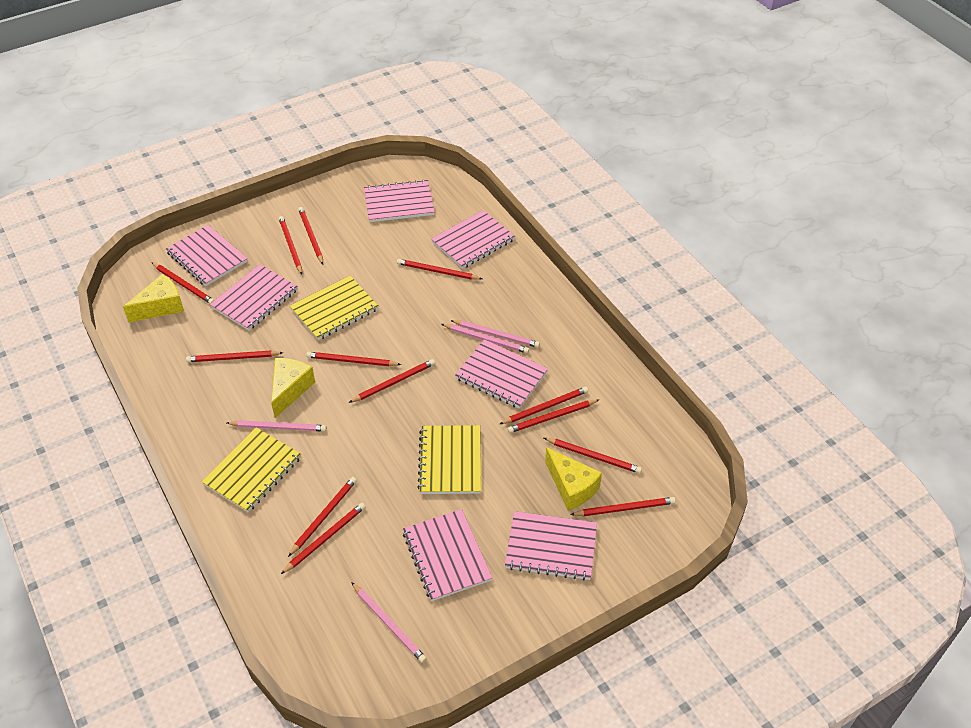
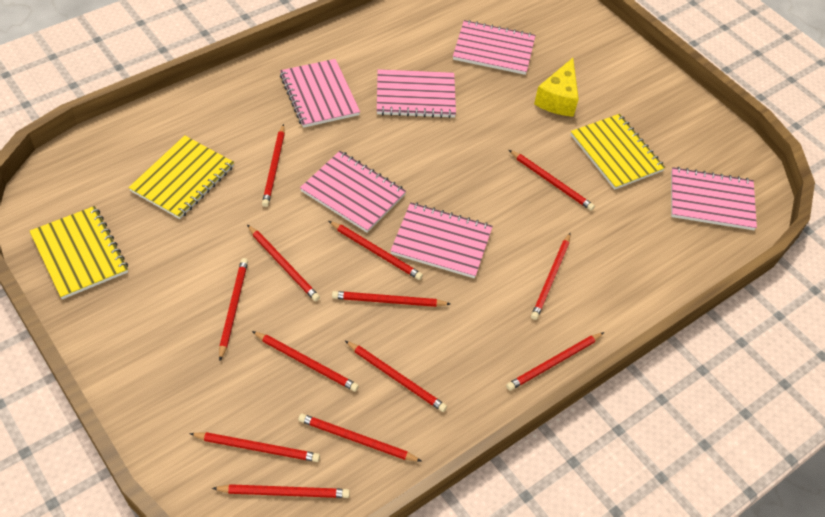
pink notebook: [166,225,248,286] [210,264,298,331] [364,179,435,222] [403,509,492,601] [431,210,515,269] [455,339,548,409] [505,511,597,581] = 7 -> [280,59,360,128] [300,151,406,233] [377,69,456,118] [390,202,493,278] [453,20,536,75] [671,167,757,230] = 6
pink pencil: [227,420,327,432] [351,582,427,663] [441,324,529,353] [451,320,540,348] = 4 -> none = 0
yellow cheese: [123,274,184,322] [271,358,315,418] [545,447,602,511] = 3 -> [534,58,579,117] = 1

